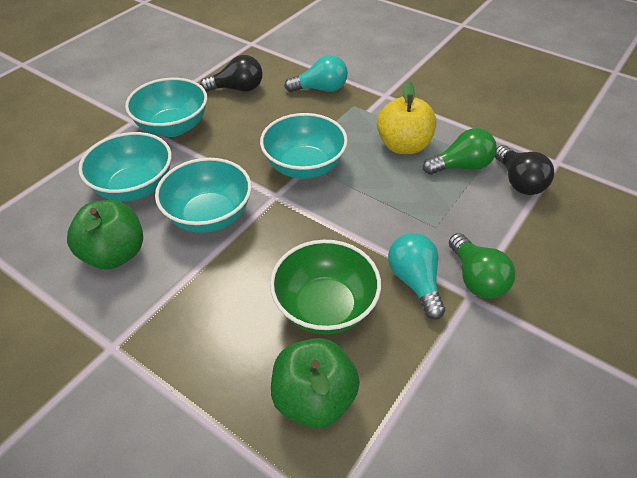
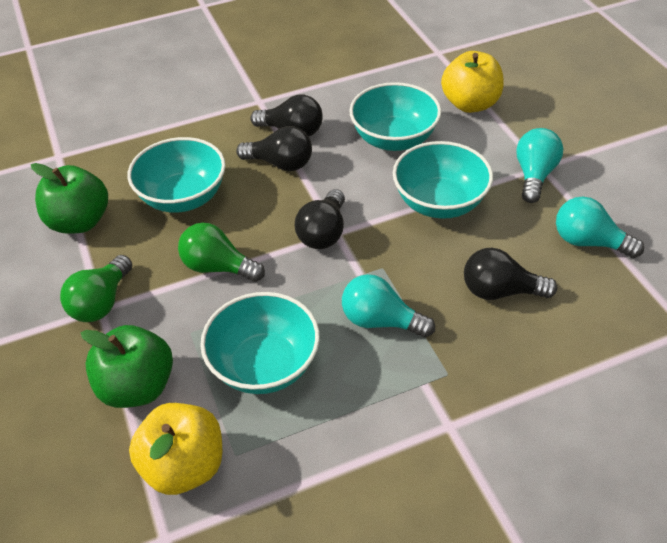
black light bulb: [200,55,263,92] [495,145,554,195] = 2 -> [236,126,312,171] [250,95,323,137] [295,189,345,249] [464,248,557,300] = 4
green bowl: [270,240,381,334] = 1 -> none = 0
turquoise light bulb: [284,55,348,92] [388,233,445,319] = 2 -> [342,274,435,338] [516,128,563,203] [556,197,644,258] = 3
yellow apple: [377,81,436,154] = 1 -> [129,403,222,495] [441,51,504,113] = 2

